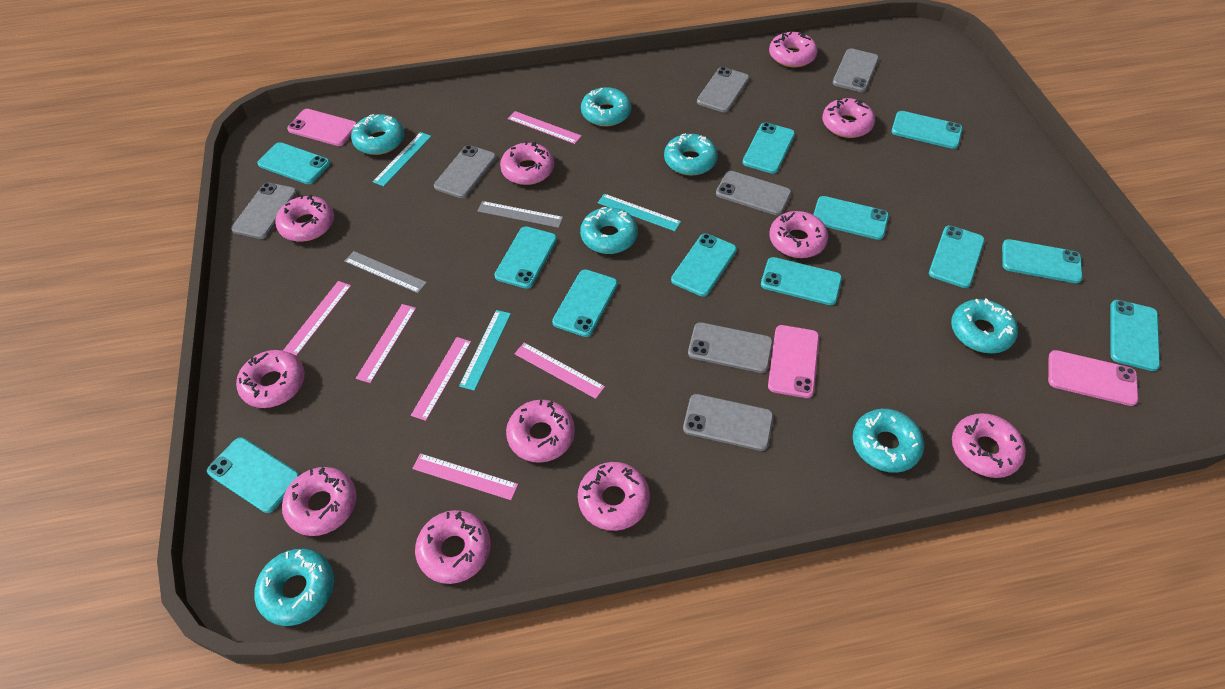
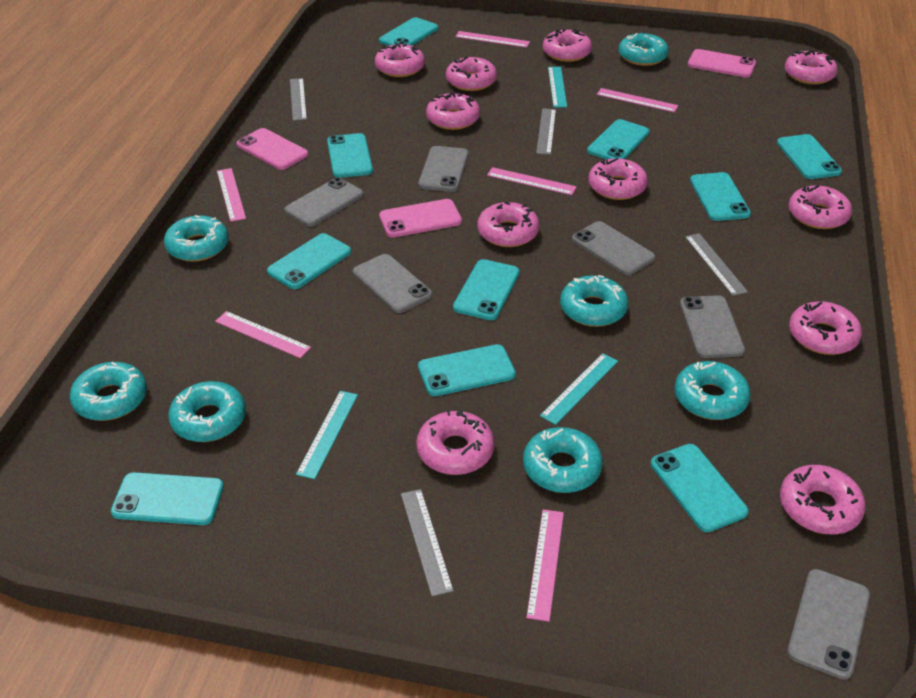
grey phone: [231,183,297,239] [434,145,496,198] [683,394,773,451] [688,322,773,373] [697,67,749,113] [716,171,791,215] [833,48,879,92] = 7 -> [285,177,364,227] [353,254,432,313] [418,146,469,192] [572,221,655,275] [680,295,745,358] [787,569,870,680] = 6
grey ruler: [345,251,427,293] [477,201,563,228] = 2 -> [290,78,307,121] [401,489,454,597] [536,108,556,155] [685,233,748,296] = 4
turquoise phone: [207,437,300,513] [257,142,330,184] [494,227,557,289] [552,269,618,337] [671,234,737,297] [742,122,795,174] [761,257,842,305] [813,196,889,240] [892,111,963,149] [929,225,985,288] [1002,239,1083,283] [1110,300,1160,371] = 12 -> [111,472,224,525] [267,233,351,289] [327,133,373,178] [379,17,438,46] [418,344,516,396] [453,259,520,320] [587,119,650,159] [651,444,749,532] [690,172,751,221] [777,134,842,179] = 10

